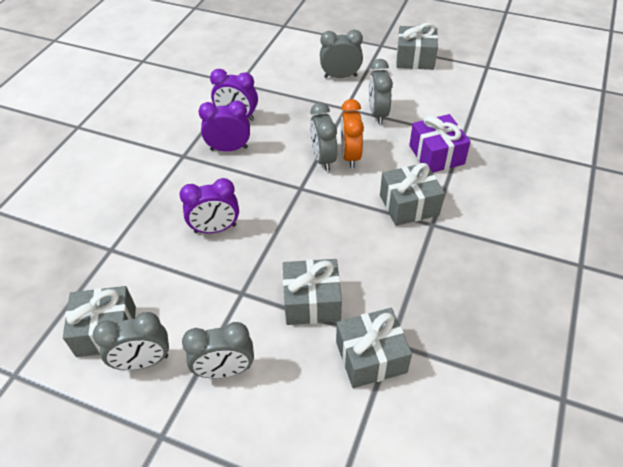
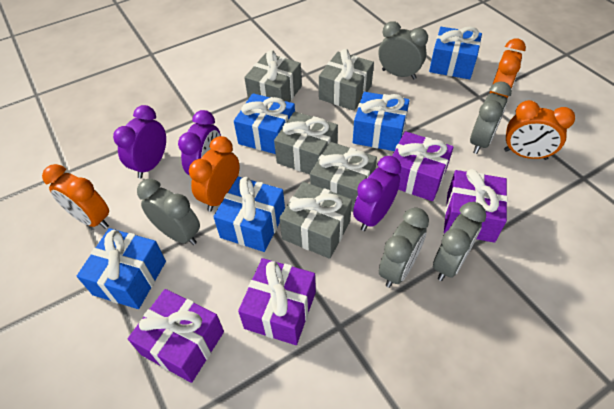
blue gift: none = 0 -> [77,228,166,309] [213,176,285,252] [234,93,295,154] [353,92,410,151] [429,26,482,79] = 5
orange clock: [341,99,364,168] = 1 -> [42,164,109,229] [189,136,239,212] [489,39,526,98] [504,100,575,160] = 4
purple gift: [409,114,471,173] = 1 -> [128,289,224,383] [238,258,316,345] [392,131,454,201] [444,169,508,243] = 4

